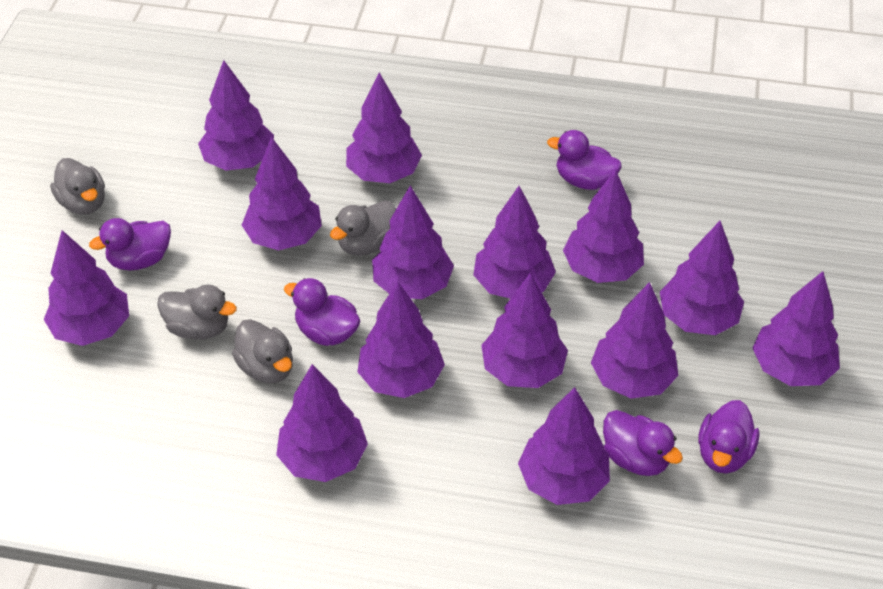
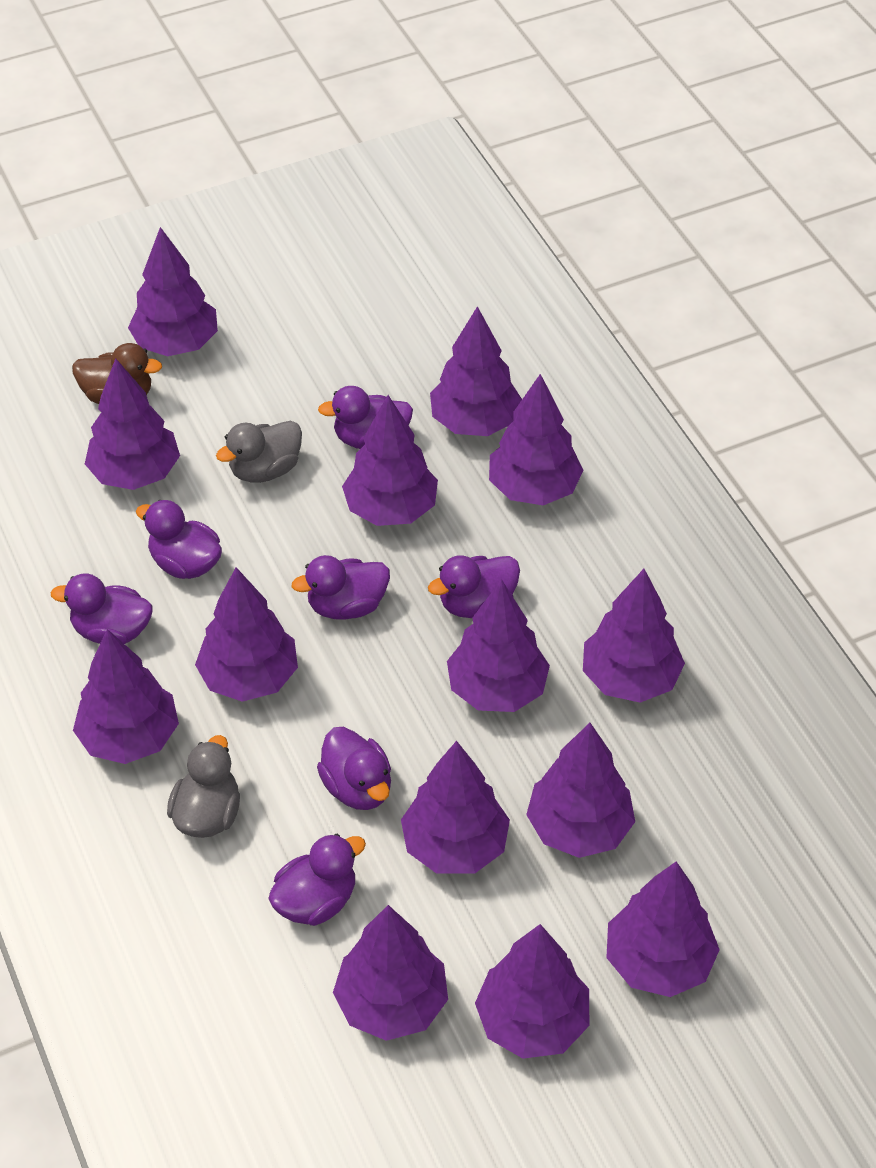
brown duck: none = 0 -> [72,343,162,404] = 1
grey duck: [50,158,105,215] [157,285,237,340] [232,319,293,383] [330,200,396,256] = 4 -> [167,735,240,838] [216,421,302,483] = 2
purple duck: [89,218,171,271] [284,278,360,346] [547,130,622,190] [603,410,683,476] [698,400,759,473] = 5 -> [51,573,153,644] [136,500,222,579] [268,834,366,926] [292,555,390,620] [317,727,391,810] [318,386,413,449] [428,555,520,618] = 7

